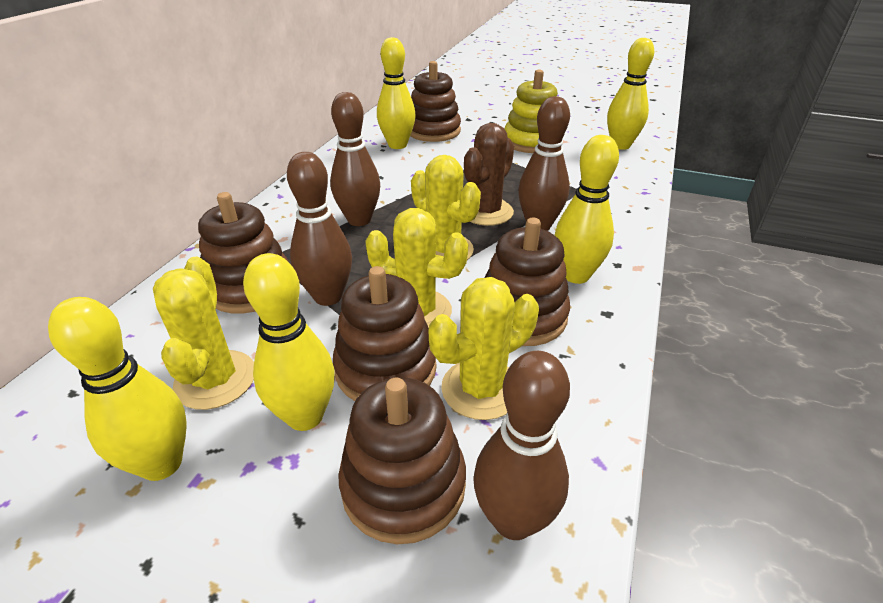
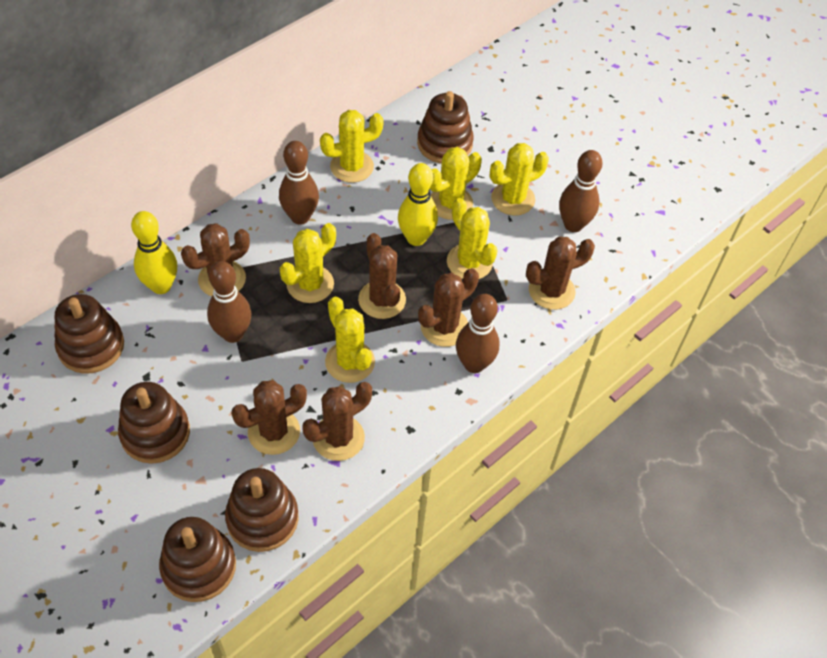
brown cactus: [464,123,514,226] = 1 -> [181,223,250,296] [231,380,307,455] [302,382,372,461] [358,233,406,319] [418,268,479,347] [526,237,595,310] = 6
yellow bowling pin: [48,297,186,481] [243,253,335,431] [377,37,416,149] [555,135,619,284] [607,38,654,150] = 5 -> [131,211,177,294] [398,163,438,246] = 2
yellow cactus: [153,257,254,410] [365,208,468,328] [411,155,481,260] [429,277,539,420] = 4 -> [280,223,336,303] [320,110,384,183] [325,297,375,383] [430,147,482,220] [447,198,498,279] [490,143,549,216] = 6
yellow stacking toy: [504,69,558,153] = 1 -> none = 0

